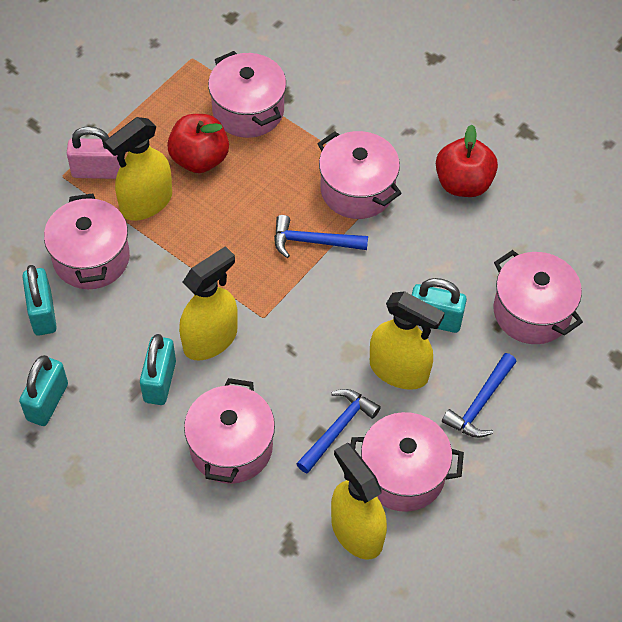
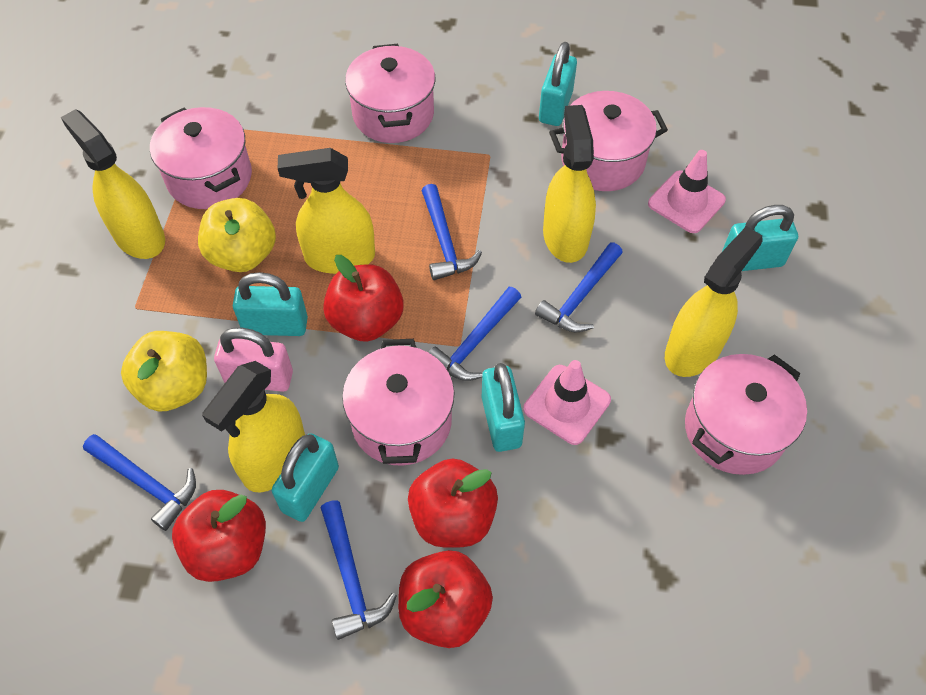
blue hammer: [274,215,368,258] [296,389,381,474] [442,353,517,438] = 3 -> [83,434,196,531] [321,500,397,640] [422,184,482,280] [428,287,521,381] [535,242,623,332] = 5
pink pot: [44,193,130,289] [184,378,275,484] [208,51,286,138] [317,131,402,219] [351,412,464,512] [494,250,583,344] = 6 -> [150,107,252,209] [342,339,455,466] [345,44,436,143] [549,91,668,191] [685,354,807,475] = 5
pink traffic cone: none = 0 -> [523,360,611,445] [648,150,726,233] = 2
red apple: [167,114,229,173] [436,125,498,197] = 2 -> [172,490,266,582] [323,255,404,342] [398,550,493,648] [408,459,498,548] = 4
turquoise padlock: [19,355,68,426] [22,265,57,336] [140,334,176,405] [412,278,467,333] = 4 -> [233,272,308,336] [271,433,339,522] [482,363,525,452] [539,42,577,126] [722,205,798,271] = 5
yellow apple: none = 0 -> [121,331,207,412] [198,198,276,272] = 2
yellow spray bottle: [105,117,172,221] [179,246,238,361] [331,443,387,560] [370,291,445,390] = 4 -> [61,109,165,259] [202,361,305,492] [278,148,375,274] [543,105,596,263] [665,226,763,377] = 5

